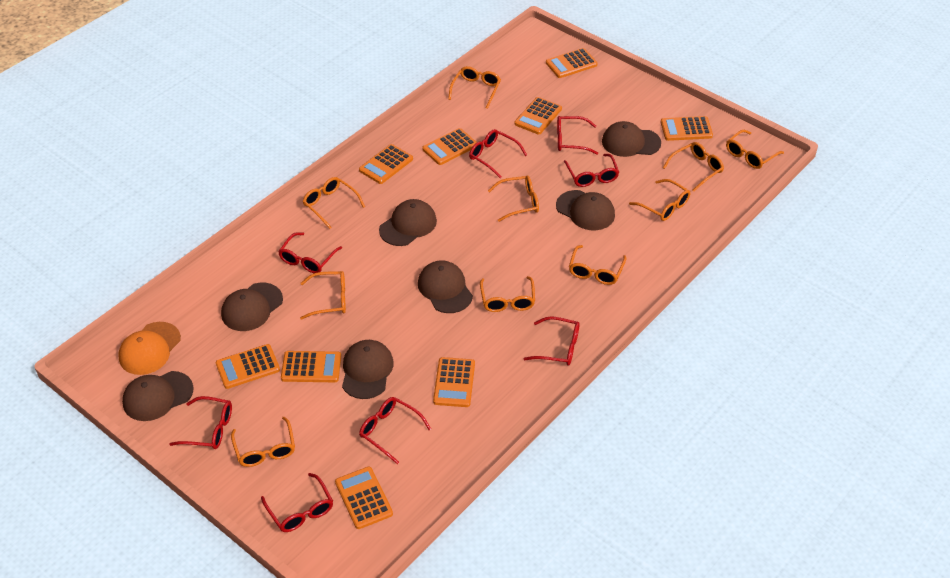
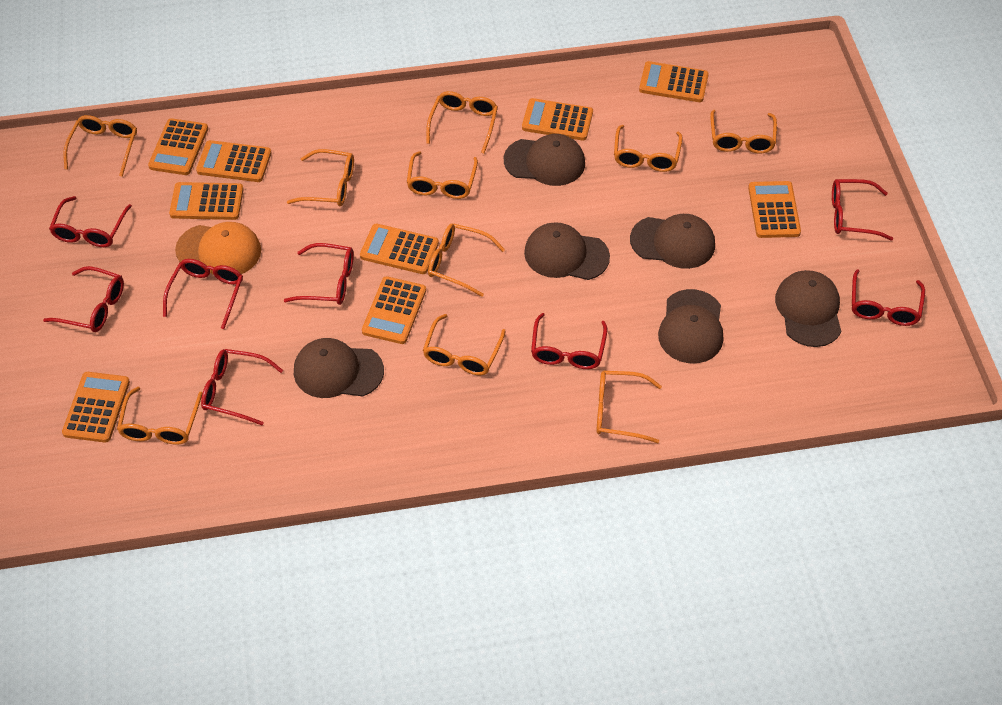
brown cap: [122,371,193,421] [221,283,283,331] [342,340,394,399] [379,199,437,246] [418,260,473,313] [556,190,615,230] [602,121,661,157] = 7 -> [294,338,384,398] [504,134,585,186] [524,222,610,280] [630,214,715,269] [658,289,723,363] [775,270,841,347] = 6

